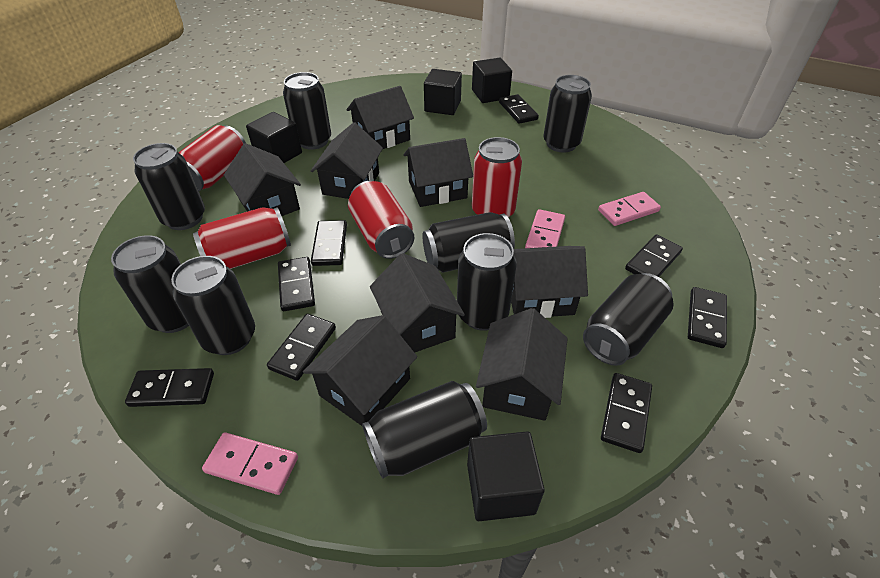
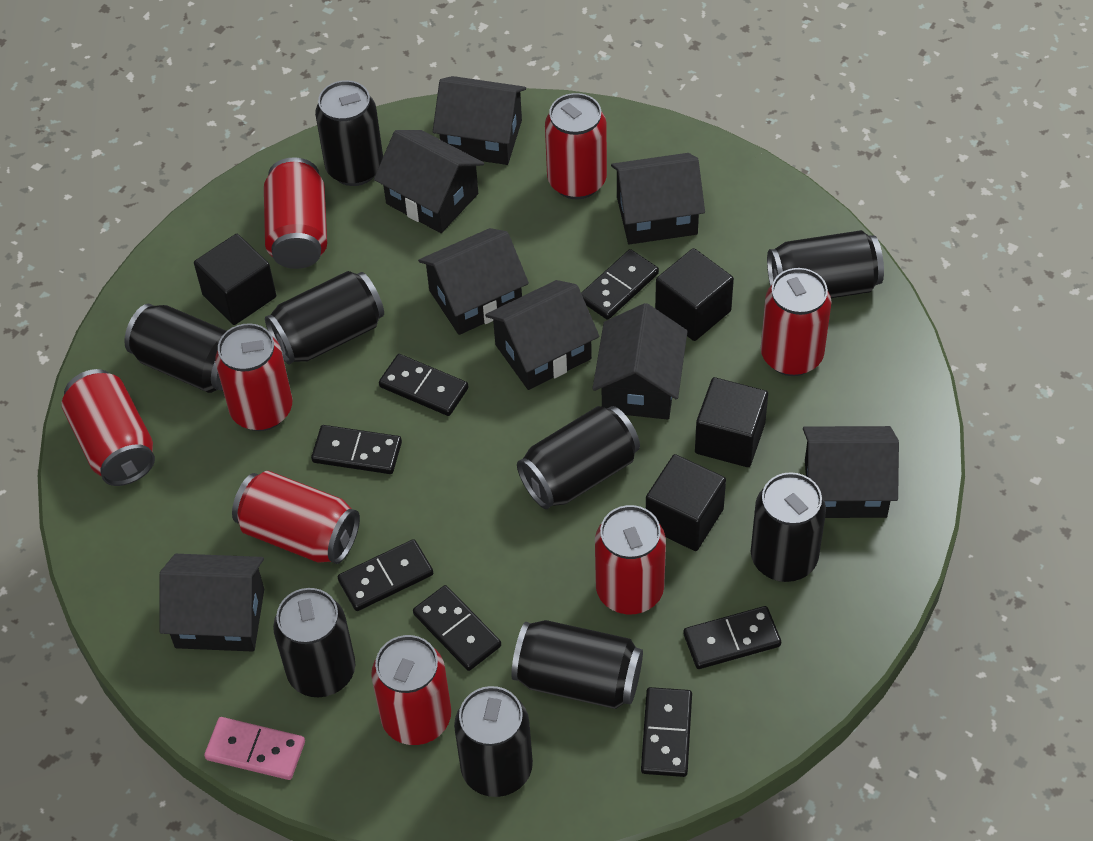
black domino: [125,368,214,407] [267,314,336,381] [278,257,315,311] [311,220,347,266] [499,94,539,124] [601,373,652,453] [625,234,683,277] [688,287,727,348] = 8 -> [311,425,402,474] [338,539,433,611] [379,354,468,416] [413,585,501,671] [581,249,659,320] [641,687,692,777] [683,606,781,669] = 7
pink domino: [202,432,298,495] [525,209,565,248] [598,192,661,226] = 3 -> [204,717,305,780] = 1
red can: [179,125,246,191] [193,207,291,269] [348,181,414,259] [472,137,522,218] = 4 -> [62,369,155,486] [215,323,292,431] [232,471,360,564] [264,157,327,269] [371,635,451,745] [545,93,607,199] [595,505,666,614] [761,268,831,376] = 8

